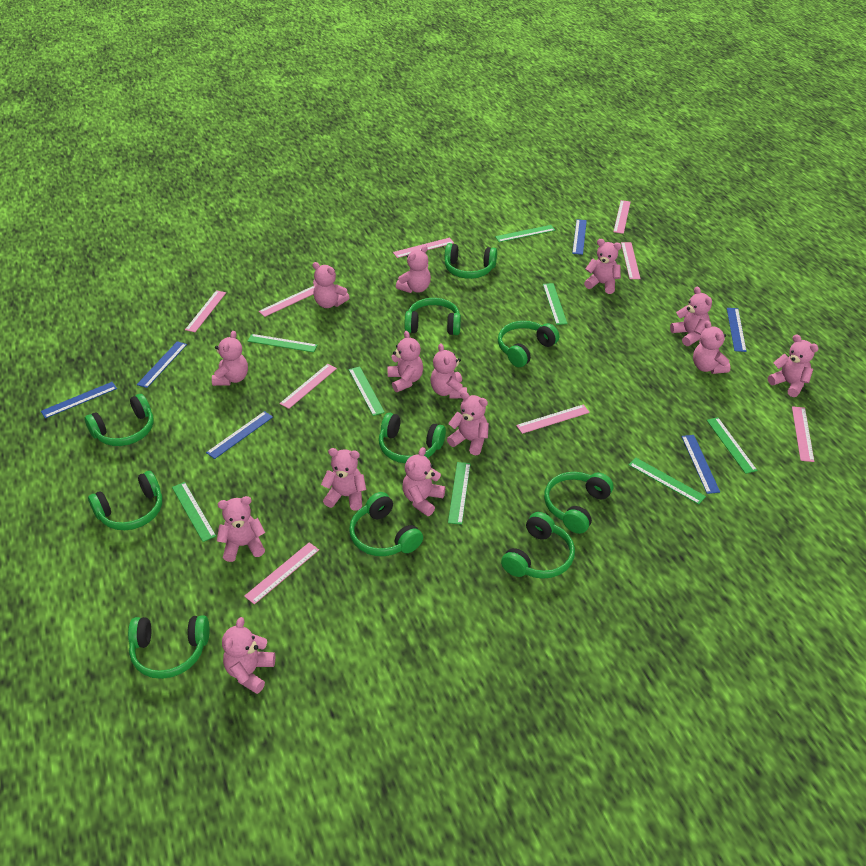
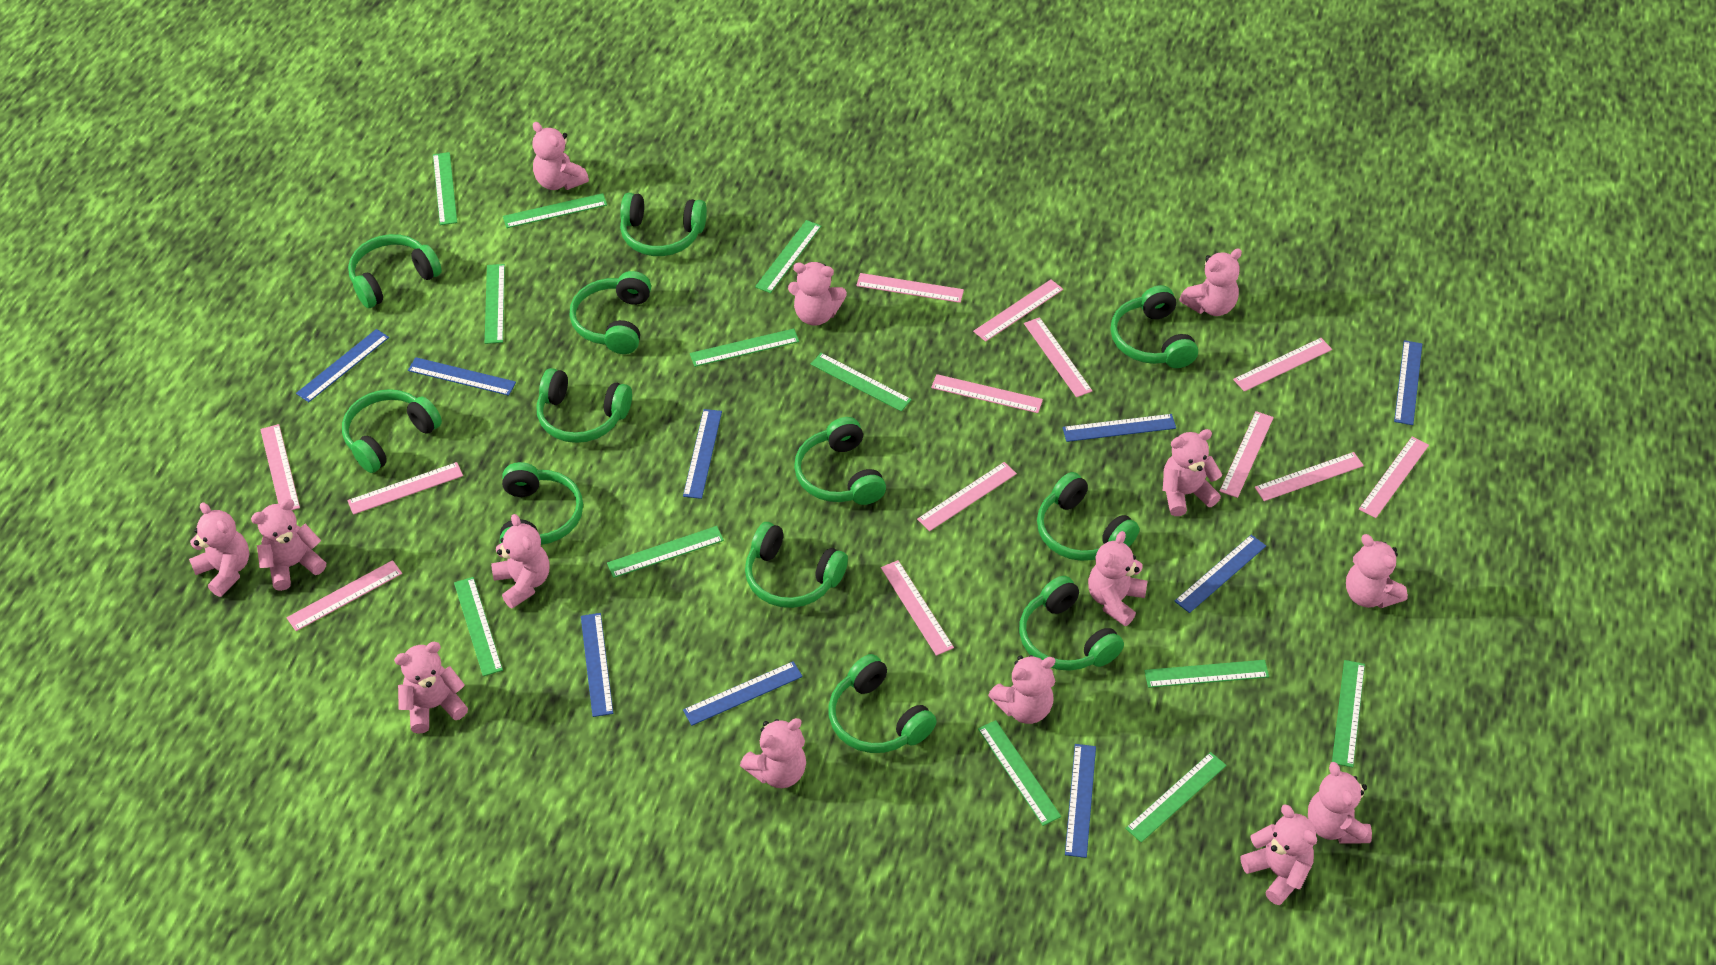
blue ruler: [41,382,117,419] [137,341,187,388] [206,411,273,459] [572,219,587,255] [681,435,720,494] [727,308,747,352] = 6 -> [296,329,389,402] [408,357,516,396] [581,613,613,717] [683,409,722,499] [683,661,803,726] [1062,414,1176,442] [1065,744,1096,858] [1174,535,1266,613] [1394,340,1422,425] = 9
green headphones: [85,394,154,446] [88,471,162,530] [128,615,209,679] [349,492,423,556] [379,413,446,463] [404,298,461,335] [444,243,497,279] [498,321,559,367] [501,512,575,579] [544,472,613,534] = 10 -> [342,389,442,473] [348,234,442,308] [500,462,583,545] [537,368,632,443] [570,271,651,354] [620,193,707,256] [745,522,848,608] [794,417,886,505] [828,654,937,753] [1019,576,1124,671] [1037,472,1140,561] [1111,285,1198,368] = 12
green ruler: [172,482,216,542] [248,334,317,352] [349,366,385,416] [448,462,471,525] [495,225,555,242] [543,283,568,325] [629,458,706,504] [707,417,758,474] = 8 -> [433,152,457,225] [454,577,503,676] [485,264,505,344] [503,193,607,228] [607,526,724,578] [690,329,799,367] [755,220,821,293] [811,353,912,411] [978,720,1061,826] [1125,752,1227,842] [1144,660,1269,688] [1332,660,1365,767] = 12
pink ruler: [185,290,226,332] [244,542,319,604] [259,286,315,317] [279,364,337,409] [393,238,454,258] [516,404,590,434] [613,200,631,234] [621,242,640,279] [792,406,814,462] = 9 -> [260,424,300,510] [287,560,402,631] [347,462,463,515] [856,273,964,303] [881,560,954,656] [917,462,1017,531] [931,374,1043,413] [973,280,1063,342] [1024,317,1092,397] [1219,411,1274,498] [1233,338,1332,392] [1255,452,1364,501] [1359,437,1429,518] = 13

